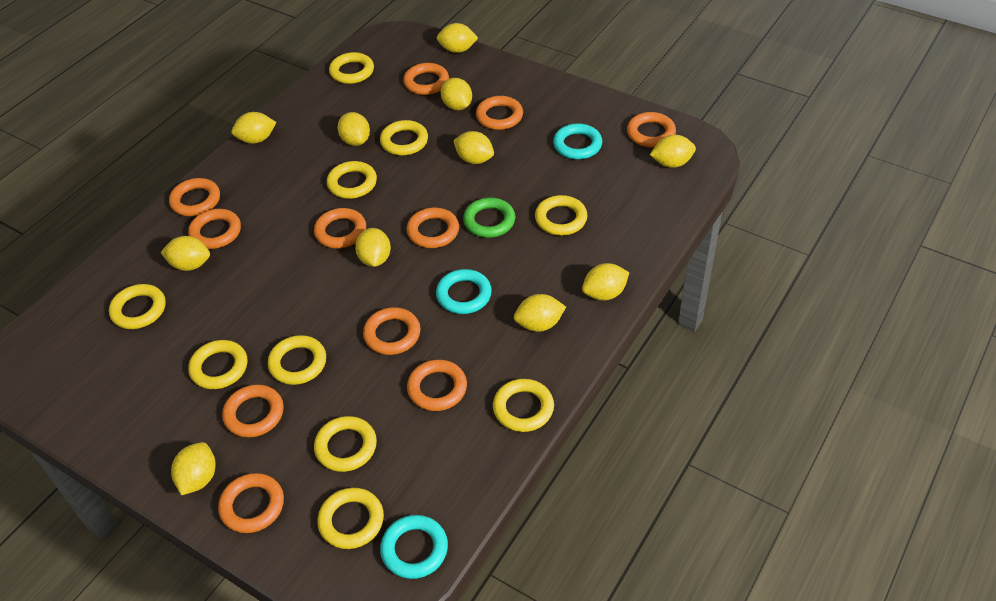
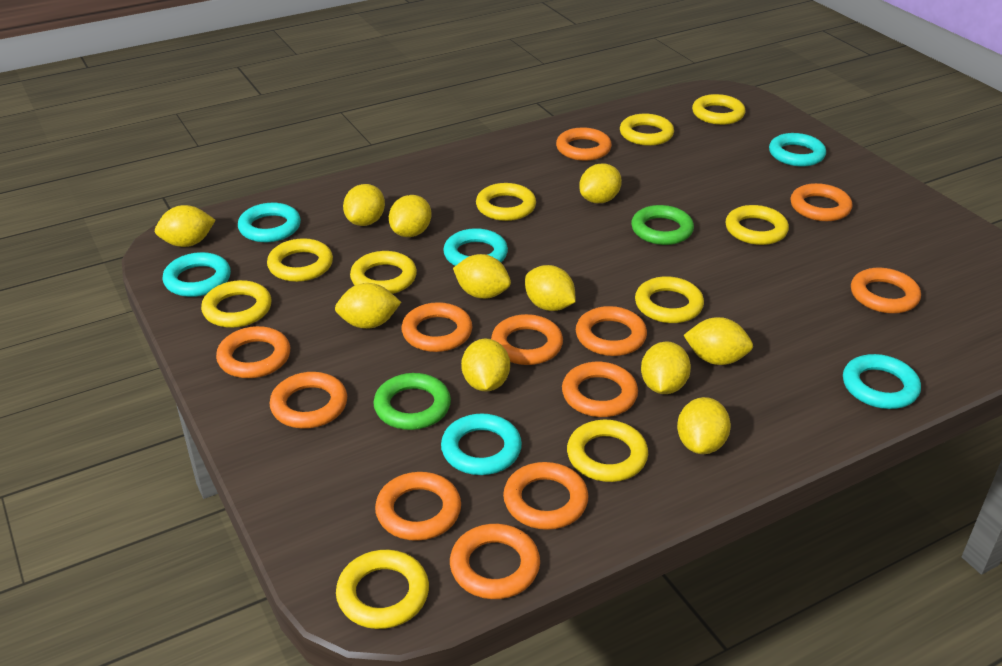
green ring: [463,198,515,238] = 1 -> [373,373,451,430] [631,205,694,245] = 2
orange ring: [169,178,220,216] [188,209,241,249] [218,473,284,533] [222,384,284,438] [314,208,366,249] [363,307,420,355] [403,63,449,95] [407,207,459,248] [407,360,467,411] [476,96,523,130] [627,112,676,147] = 11 -> [216,326,290,378] [269,372,347,429] [375,472,461,541] [401,302,473,352] [450,524,540,599] [491,314,563,365] [503,462,588,530] [556,127,612,161] [562,362,638,417] [576,306,647,356] [790,183,853,221] [851,268,921,314] = 12
turquoise ring: [380,515,448,579] [436,269,492,314] [553,123,602,159] = 3 -> [163,252,231,297] [238,203,301,242] [441,413,522,475] [443,228,508,266] [769,133,826,167] [843,354,921,409] = 6

